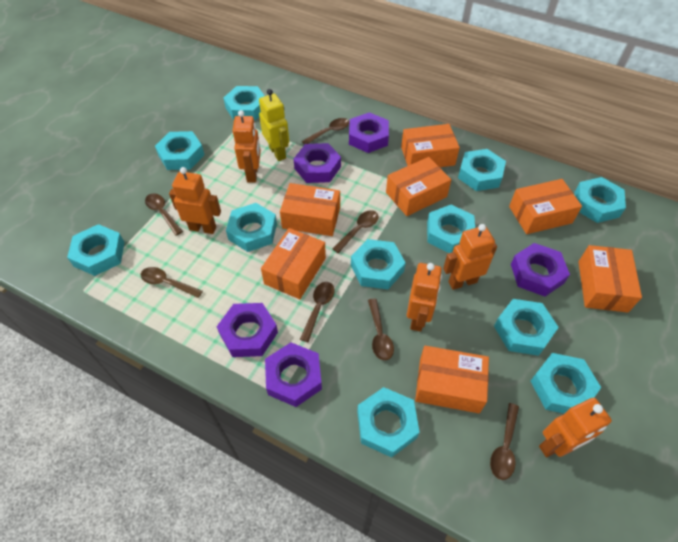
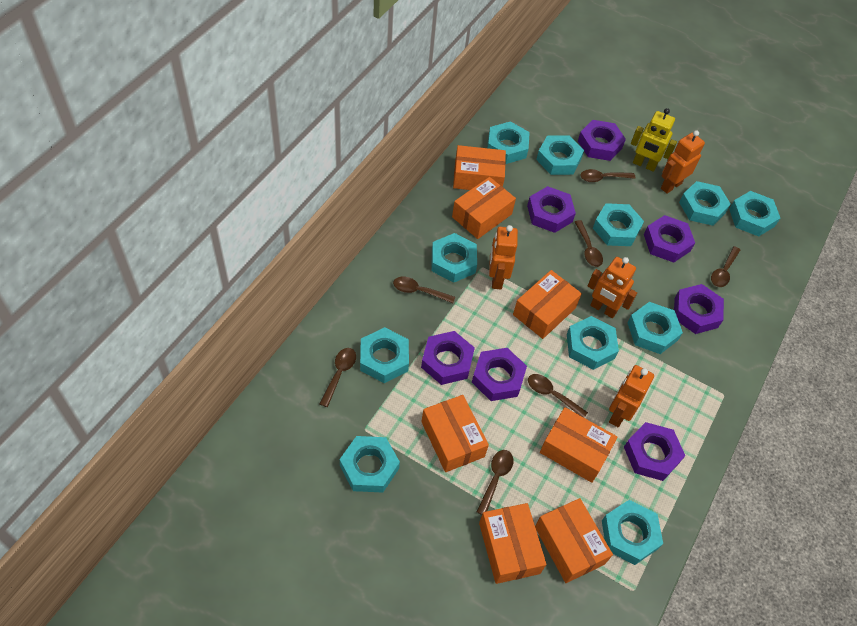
orange robot: [169,167,221,234] [232,110,261,182] [407,263,442,332] [443,224,497,290] [539,398,612,457] = 5 -> [489,225,518,290] [588,257,637,318] [609,365,654,427] [661,130,705,194] = 4
purple nut: [217,303,278,357] [265,342,322,407] [294,143,341,183] [349,112,389,153] [511,243,570,297] = 5 -> [421,331,475,385] [472,348,527,401] [527,186,576,233] [578,120,626,161] [624,422,685,481] [644,215,695,263] [674,284,724,334] = 7

